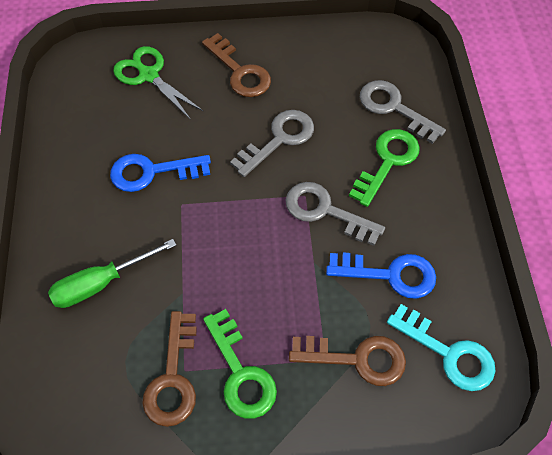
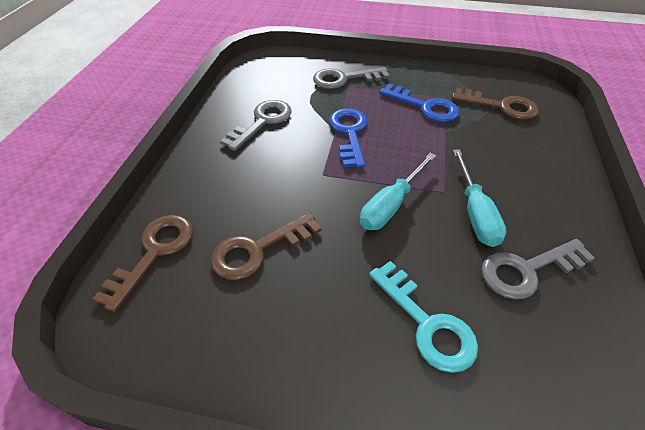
green key: [203,309,277,419] [349,129,420,207] = 2 -> none = 0
green scissors: [113,46,204,120] = 1 -> none = 0
green screwdriver: [48,239,176,308] = 1 -> none = 0
turquoise screwdriver: none = 0 -> [360,153,436,230] [453,149,507,247] = 2

